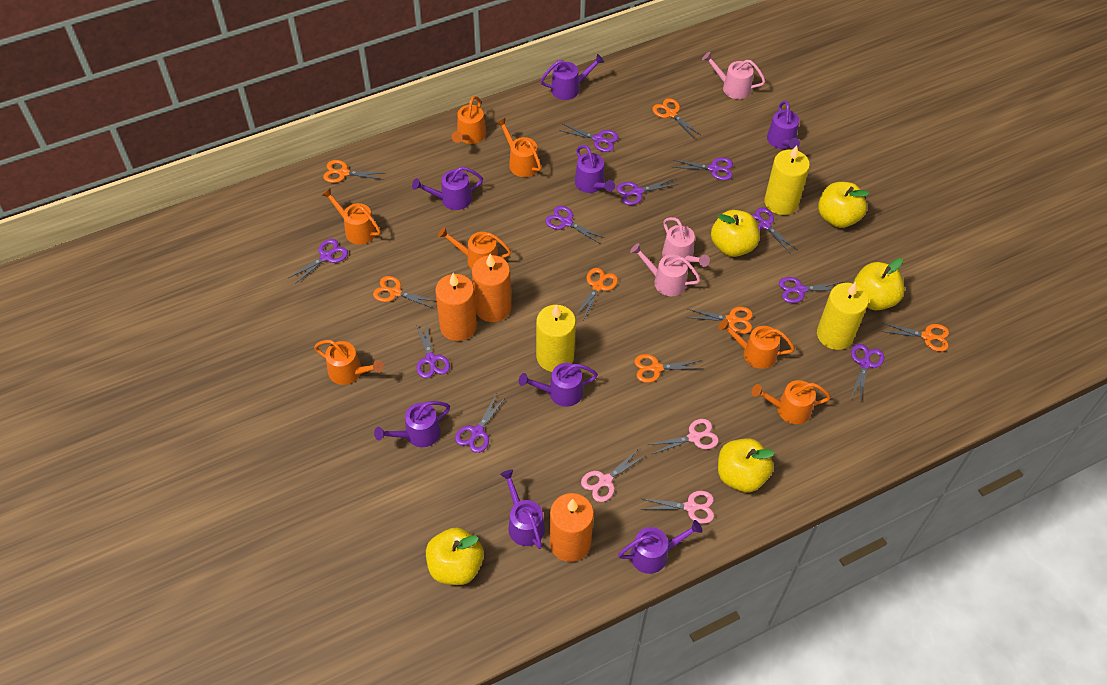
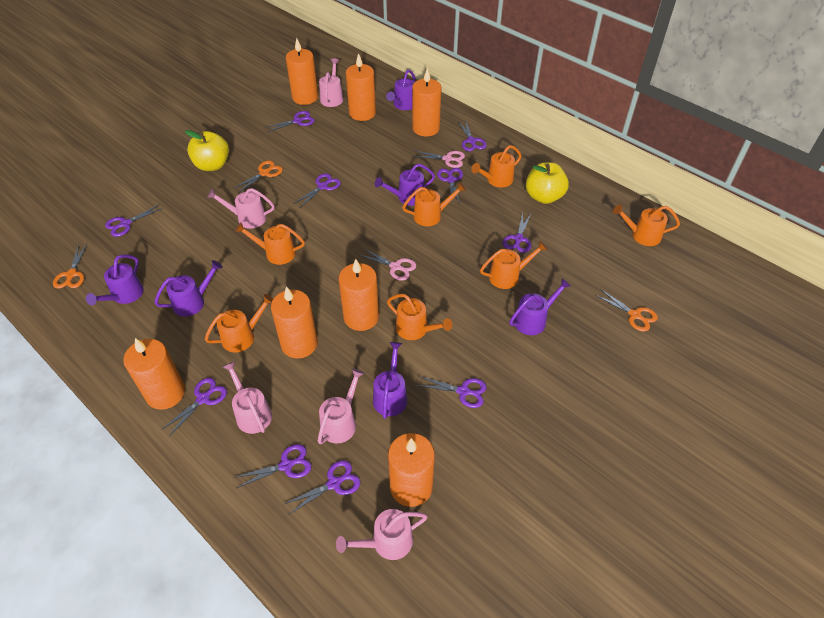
orange candle: [435,273,477,341] [472,254,511,322] [549,493,594,562] = 3 -> [123,338,185,410] [271,286,318,359] [286,38,318,105] [338,259,379,331] [346,53,376,121] [388,433,435,507] [412,68,441,136] = 7
orange scissors: [323,160,384,183] [373,276,437,309] [575,268,618,319] [634,354,703,383] [652,98,700,138] [686,307,753,334] [881,323,949,352] = 7 -> [53,244,87,289] [233,160,283,193] [595,289,658,332] = 3
pink scissors: [581,449,645,502] [642,491,714,524] [648,419,719,454] = 3 -> [360,249,416,281] [412,151,465,168] = 2
pink watering can: [630,243,701,296] [662,217,710,267] [702,52,765,99] = 3 -> [207,188,275,229] [223,361,272,434] [318,369,365,444] [319,58,343,107] [336,509,428,560] = 5
purple watering can: [374,401,450,447] [412,167,483,210] [500,469,545,549] [519,363,598,407] [540,54,604,100] [575,145,615,193] [618,520,703,574] [767,101,800,149] = 8 -> [86,255,144,305] [154,260,222,317] [373,342,407,419] [375,164,435,206] [386,70,416,110] [509,278,571,335] = 6
yellow apple: [426,527,484,585] [711,210,760,257] [718,438,775,492] [818,182,869,228] [854,258,904,310] = 5 -> [185,130,229,171] [526,162,569,204] = 2
yellow candle: [536,304,576,372] [764,145,810,215] [817,282,869,350] = 3 -> none = 0

